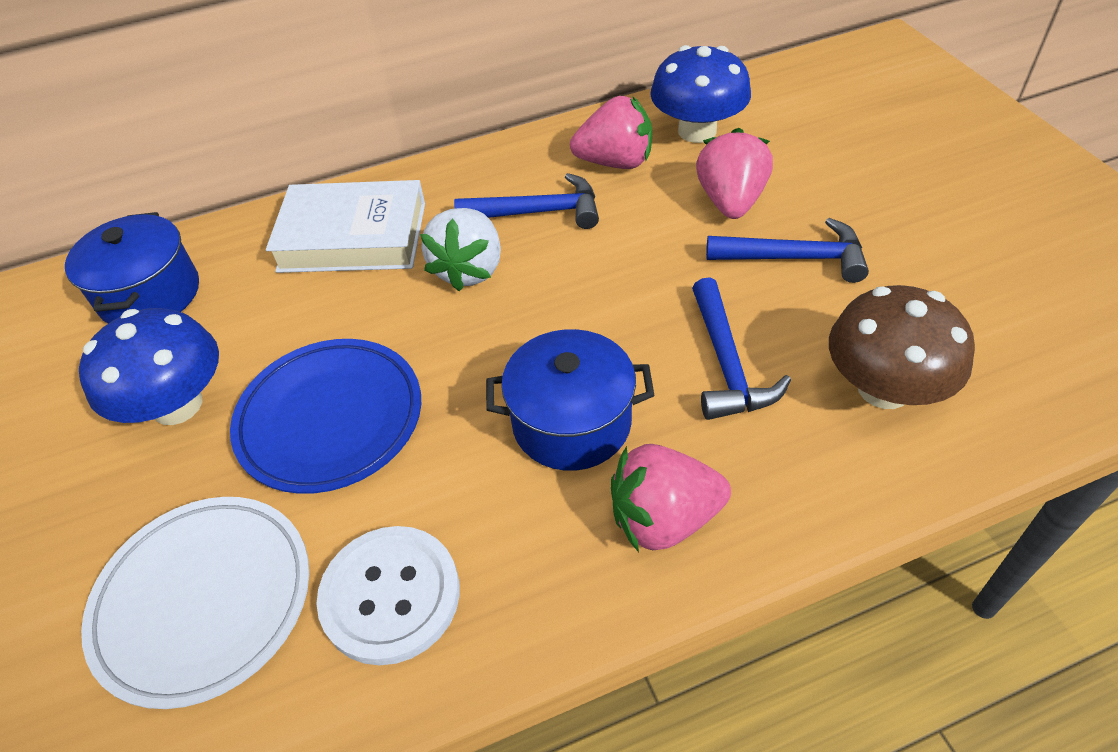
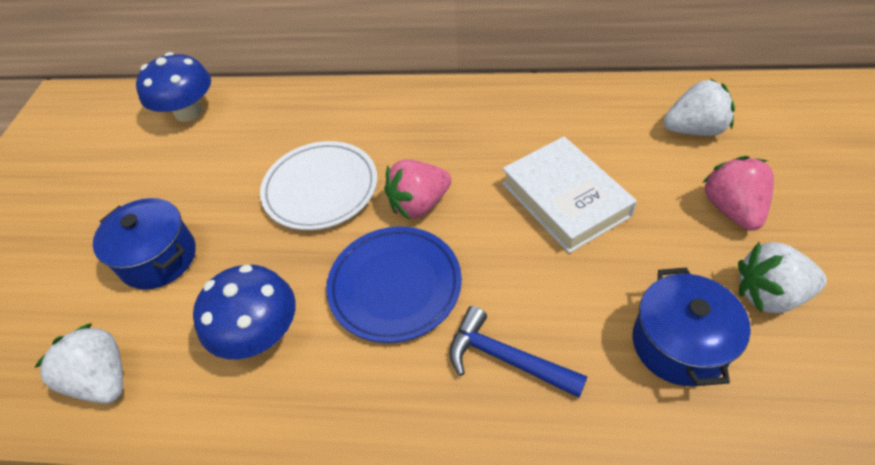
blue hammer: [454,173,599,229] [692,277,791,420] [706,218,869,283] = 3 -> [449,306,587,398] = 1
brown mushroom: [829,285,975,409] = 1 -> none = 0
pink strawberry: [570,96,652,169] [611,444,731,552] [696,128,773,219] = 3 -> [384,159,452,220] [702,156,774,231] = 2
white button: [316,526,460,665] = 1 -> none = 0
white strawberry: [420,208,501,291] = 1 -> [34,323,123,404] [663,79,735,136] [738,242,827,313] = 3

